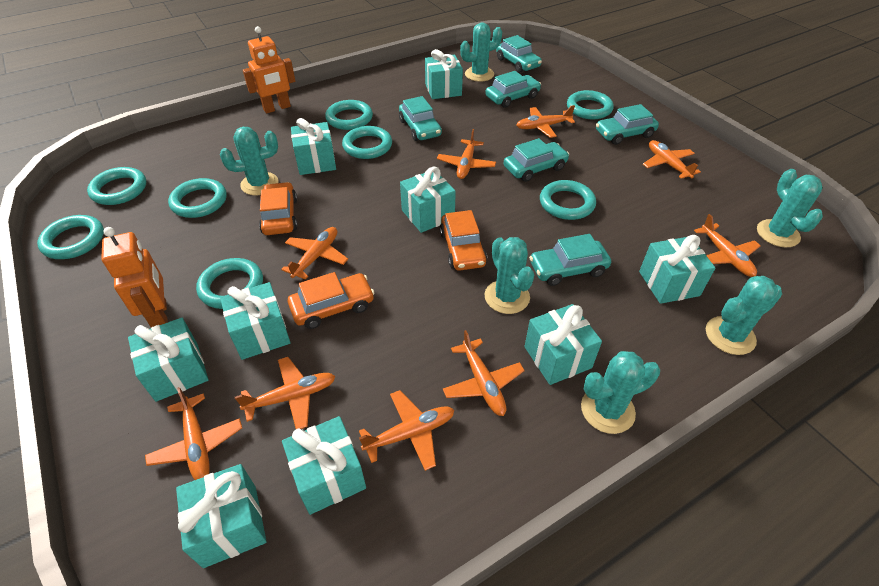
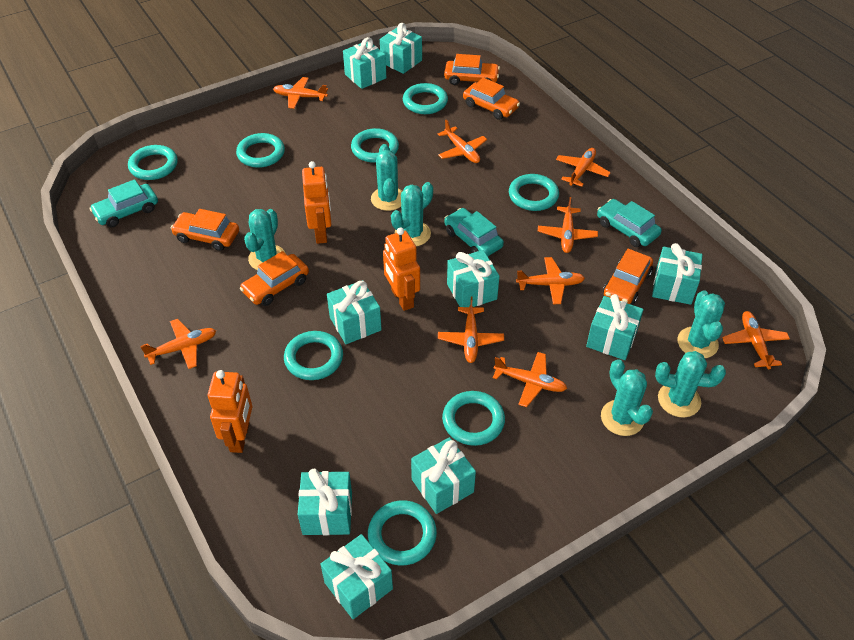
orange car: [259,182,297,235] [288,272,374,329] [440,210,487,271] = 3 -> [171,209,239,251] [240,251,309,306] [444,54,500,85] [463,78,520,120] [603,249,653,305] = 5
orange robot: [101,227,168,328] [243,26,295,114] = 2 -> [208,370,252,453] [302,161,331,244] [383,227,420,311] = 3
turquoise car: [399,96,442,141] [485,71,541,108] [496,35,542,73] [504,138,569,182] [529,234,611,286] [596,104,659,145] = 6 -> [89,179,158,227] [444,208,504,256] [597,199,662,247] = 3

